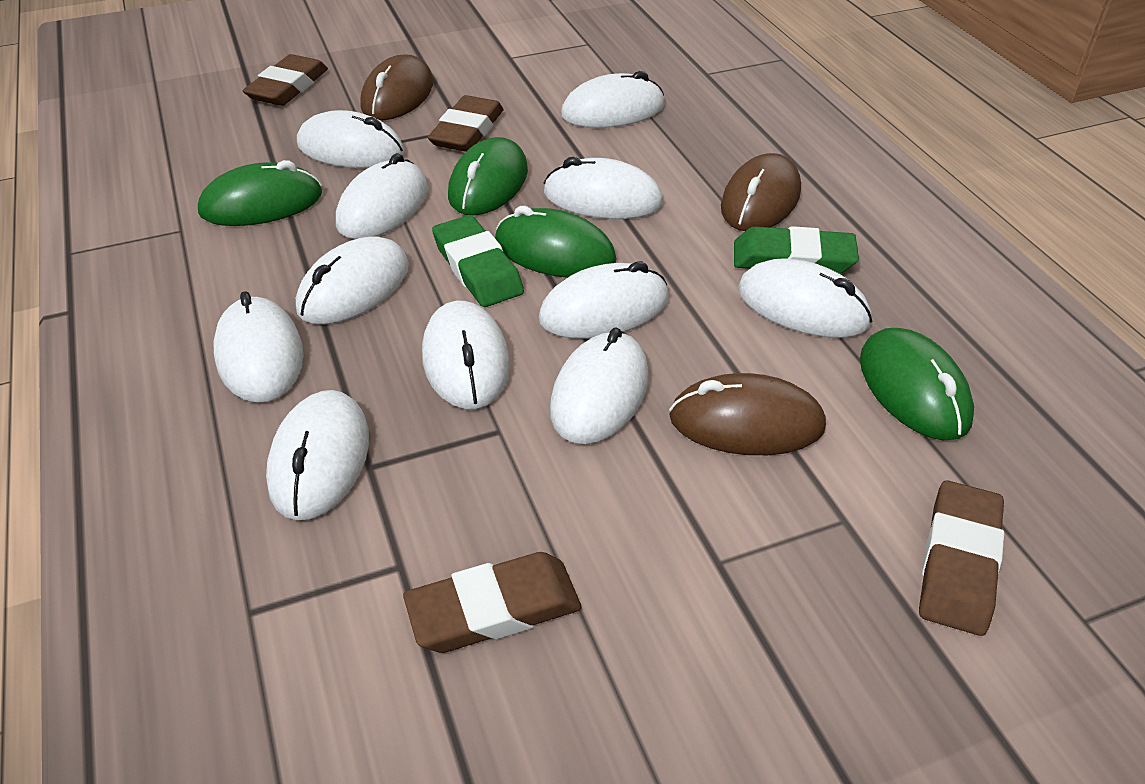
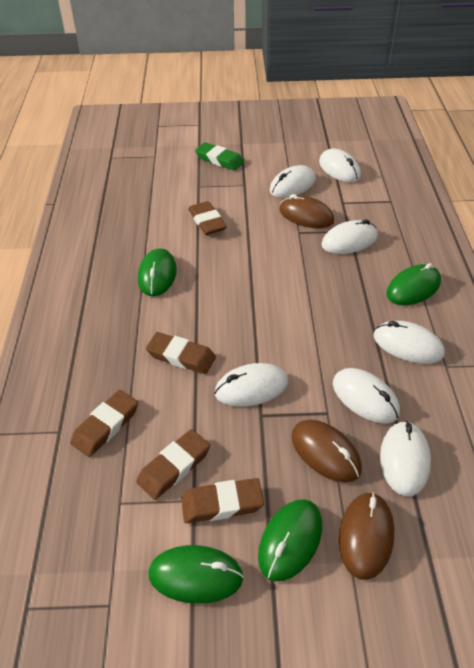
brown eraser: [242,54,328,106] [403,552,581,653] [428,95,504,152] [919,480,1004,636] = 4 -> [70,390,138,457] [136,429,210,500] [146,332,216,374] [181,478,264,523] [188,201,227,235] = 5
green eraser: [432,215,524,307] [734,226,859,274] = 2 -> [195,142,244,171] = 1
white mouse: [214,291,304,403] [266,390,369,520] [296,236,409,324] [297,110,405,168] [336,153,428,239] [422,301,510,409] [539,261,669,339] [544,157,663,219] [550,328,649,444] [561,71,665,128] [738,258,872,338] = 11 -> [215,363,289,407] [270,165,316,198] [319,149,361,182] [321,219,378,254] [333,368,400,423] [373,321,445,364] [380,421,431,496] = 7

